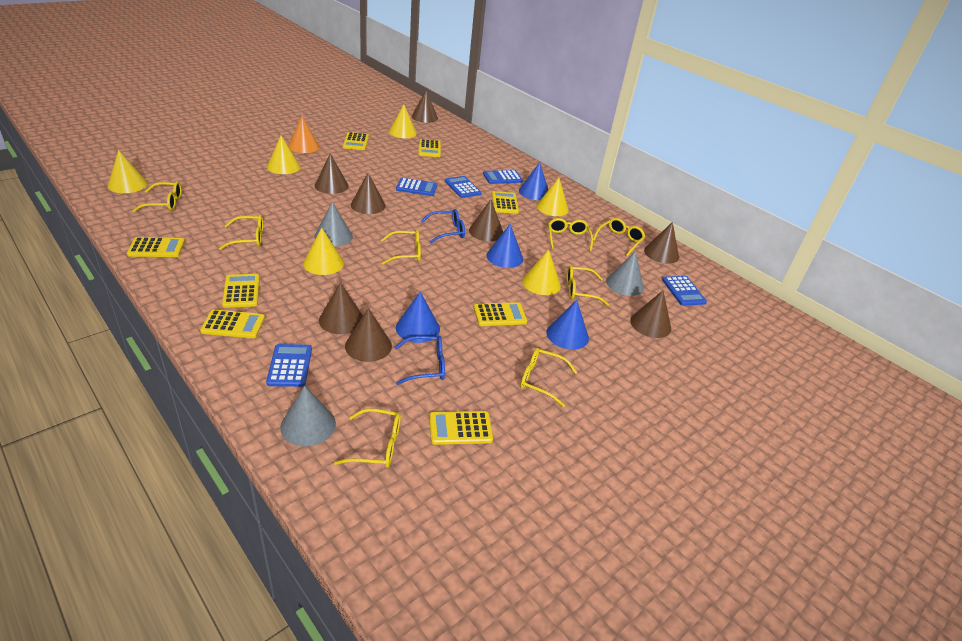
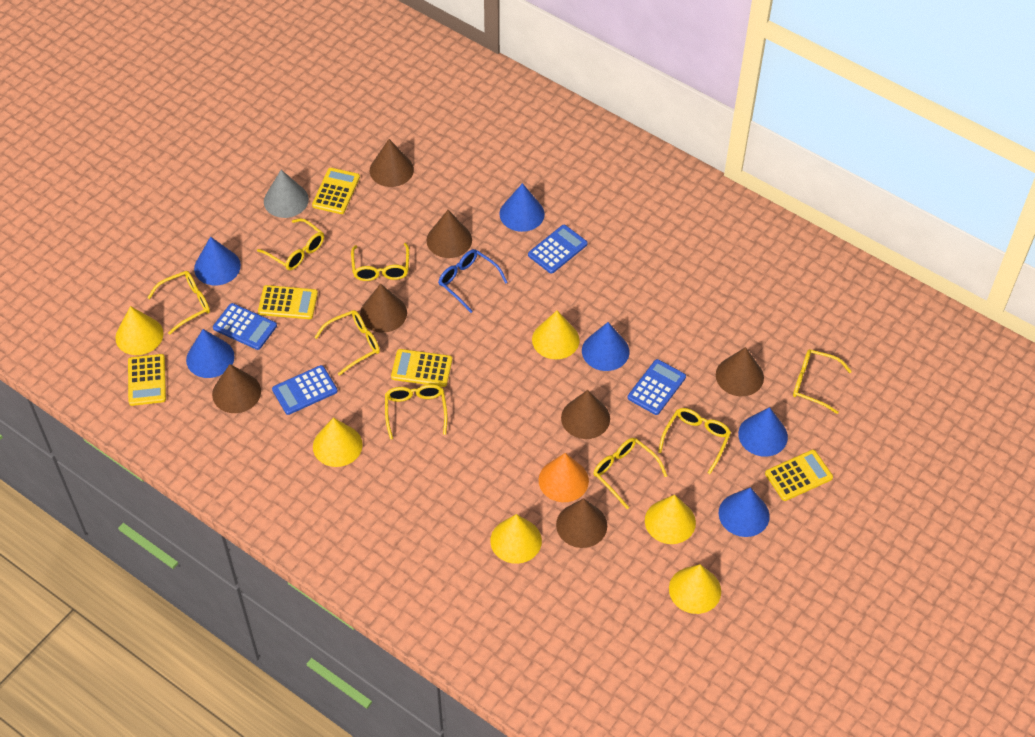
blue calculator: [266,344,312,387] [396,178,437,196] [445,176,482,198] [483,170,523,184] [662,276,707,306] = 5 -> [213,303,277,350] [272,365,338,415] [528,225,588,274] [627,359,686,415] = 4
blue cone: [396,292,440,343] [486,224,523,268] [519,162,548,200] [546,300,589,350] = 4 -> [186,329,235,378] [194,237,241,285] [500,183,545,232] [582,322,629,371] [719,487,770,537] [738,407,788,457] = 6
blue glasses: [394,336,445,385] [421,209,465,243] = 2 -> [438,249,508,313] = 1
brown cone: [315,154,349,194] [319,283,363,334] [345,308,392,362] [351,173,386,214] [412,90,438,123] [469,199,503,241] [630,291,671,338] [644,222,679,264] = 8 -> [212,364,261,413] [360,284,407,333] [370,139,414,187] [426,210,472,258] [556,498,607,548] [561,390,610,439] [716,347,764,396] = 7
grey cone: [280,386,336,447] [314,202,353,247] [606,251,644,296] = 3 -> [264,170,309,218] = 1
yellow calculator: [127,237,185,257] [200,309,265,338] [222,274,260,308] [343,132,369,150] [418,139,441,157] [429,411,493,445] [474,302,527,326] [492,191,519,214] = 8 -> [128,354,166,406] [258,285,318,319] [312,168,360,214] [391,349,452,387] [765,450,833,501] = 5

